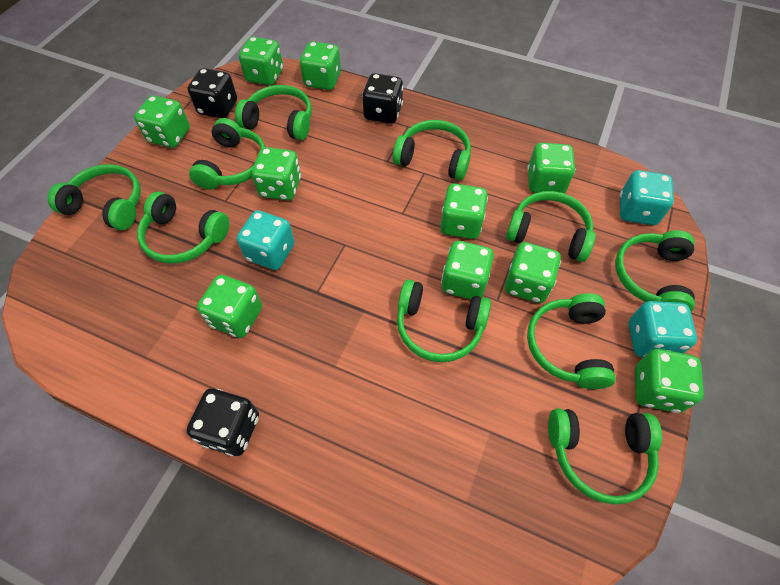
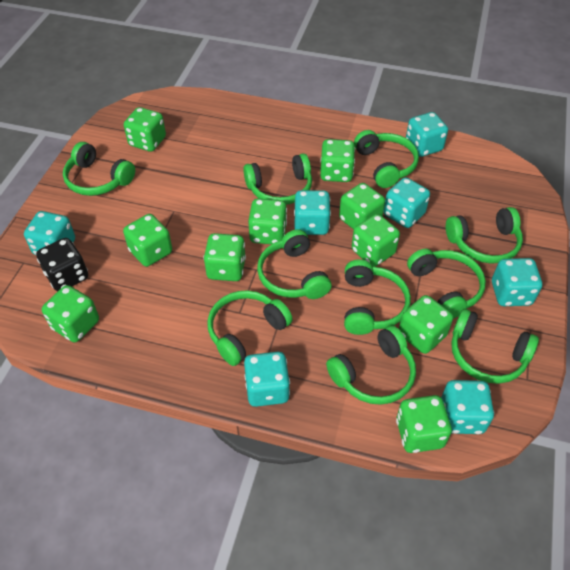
black dice: [186,389,259,456] [188,68,237,118] [362,73,403,124] = 3 -> [36,238,88,292] = 1
turquoise dice: [237,210,295,270] [620,170,674,225] [629,301,697,358] = 3 -> [24,211,75,255] [244,352,290,407] [294,190,331,235] [384,177,430,228] [406,112,448,157] [441,380,494,434] [492,258,542,306] = 7

